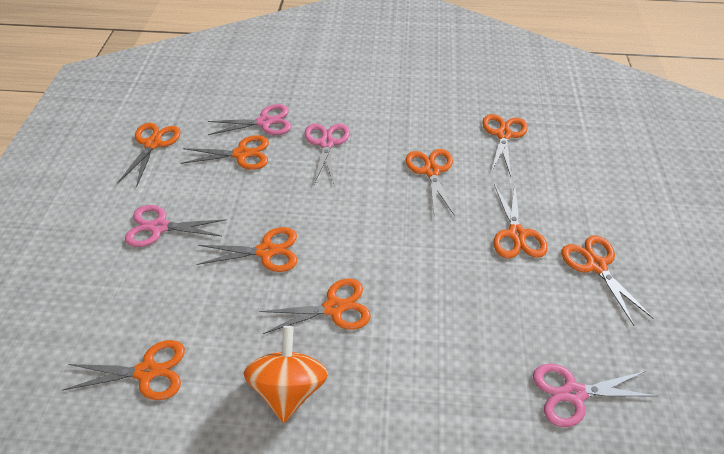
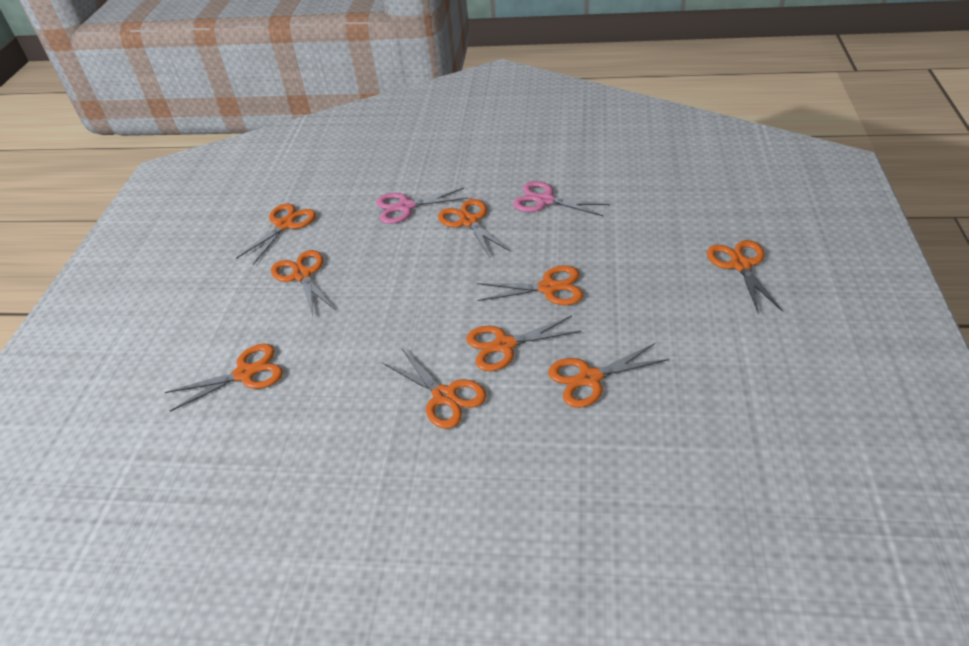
orange spinning top: [243,326,328,423] = 1 -> none = 0
pink scissors: [125,205,227,247] [208,104,291,135] [304,124,350,184] [533,364,657,427] = 4 -> [376,188,469,224] [513,181,610,216] = 2

